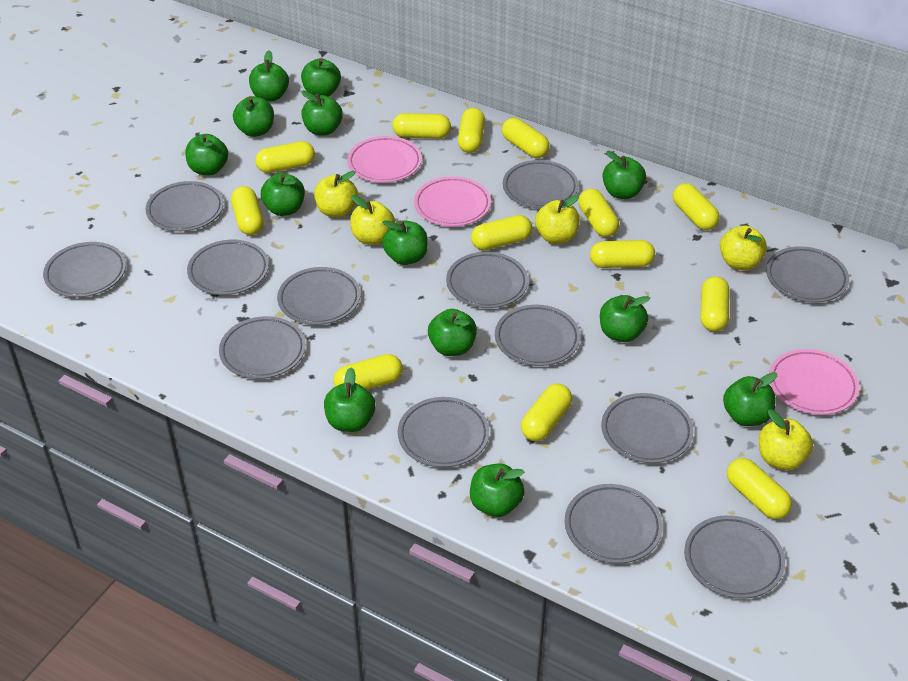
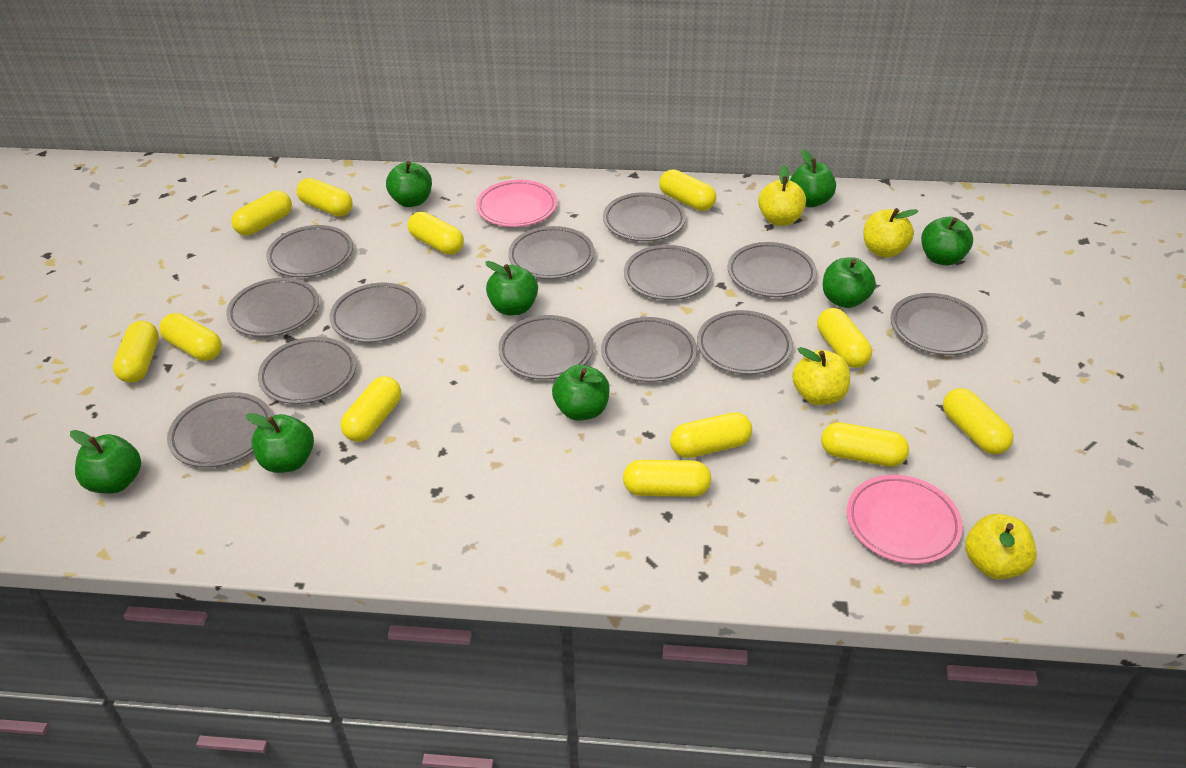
green apple: [185,134,228,175] [233,96,274,137] [249,50,289,101] [261,173,305,216] [301,58,341,97] [301,90,343,136] [324,367,376,432] [382,220,428,265] [428,309,477,356] [470,464,525,517] [600,295,650,342] [603,151,646,199] [723,372,777,426] = 13 -> [70,430,141,494] [246,413,314,473] [386,161,432,207] [485,261,538,315] [552,365,610,421] [790,149,836,207] [823,257,876,308] [921,217,973,266] = 8
pink plate: [347,136,422,183] [414,176,491,227] [769,349,859,415] = 3 -> [476,180,557,227] [847,475,963,564] = 2
yellow apple: [314,171,358,217] [350,195,395,245] [535,195,580,244] [720,226,767,270] [759,409,813,470] = 5 -> [758,165,806,226] [792,347,850,405] [864,208,918,258] [965,514,1037,579] = 4
yellow capsule: [231,186,264,235] [255,141,315,173] [333,354,403,390] [392,113,451,139] [458,108,485,153] [471,215,532,250] [502,118,550,158] [521,384,572,441] [578,188,619,237] [590,240,655,268] [673,183,720,230] [701,276,729,331] [727,458,792,519] = 13 -> [113,321,159,383] [159,313,222,361] [231,191,292,236] [297,178,353,216] [341,376,401,442] [408,212,464,255] [623,460,711,497] [659,169,716,211] [670,412,752,458] [817,308,872,368] [821,422,909,467] [943,388,1014,454] = 12

